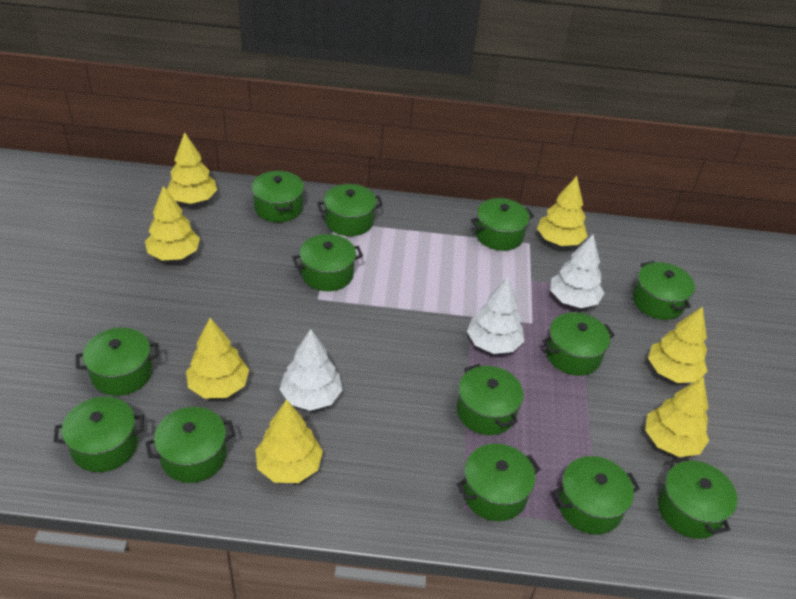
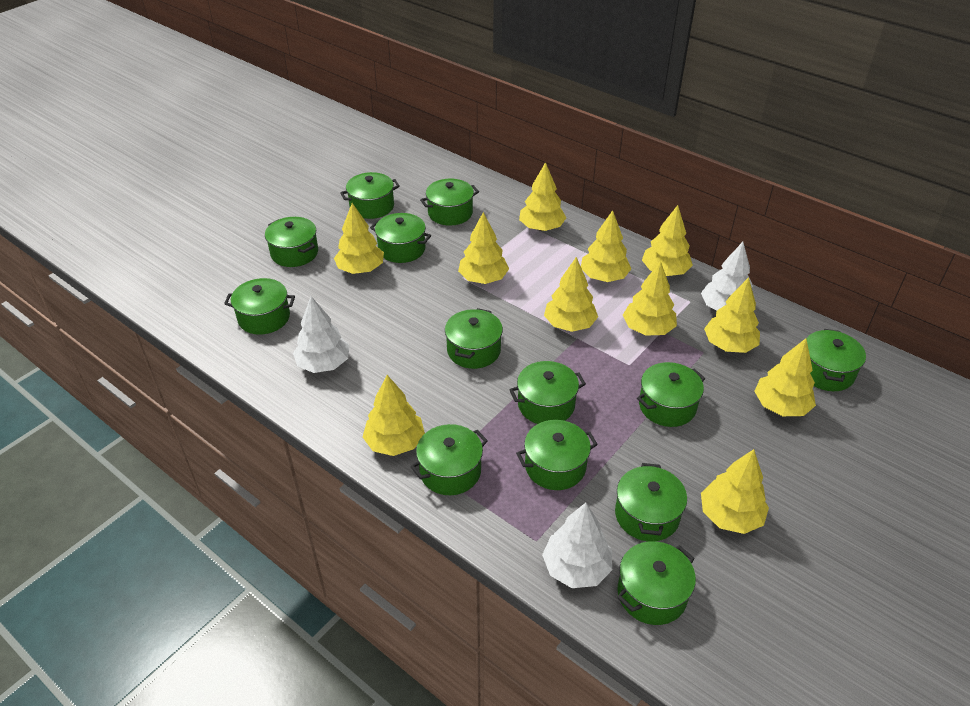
yellow tree: [145,186,200,260] [167,132,217,204] [186,318,249,399] [255,399,323,483] [537,176,588,246] [645,377,709,457] [648,307,708,383] = 7 -> [334,203,384,274] [363,375,425,456] [458,212,509,284] [519,162,566,231] [544,257,598,332] [581,210,631,282] [623,261,677,336] [642,205,693,276] [701,449,769,534] [704,277,760,353] [754,338,816,416] = 11

